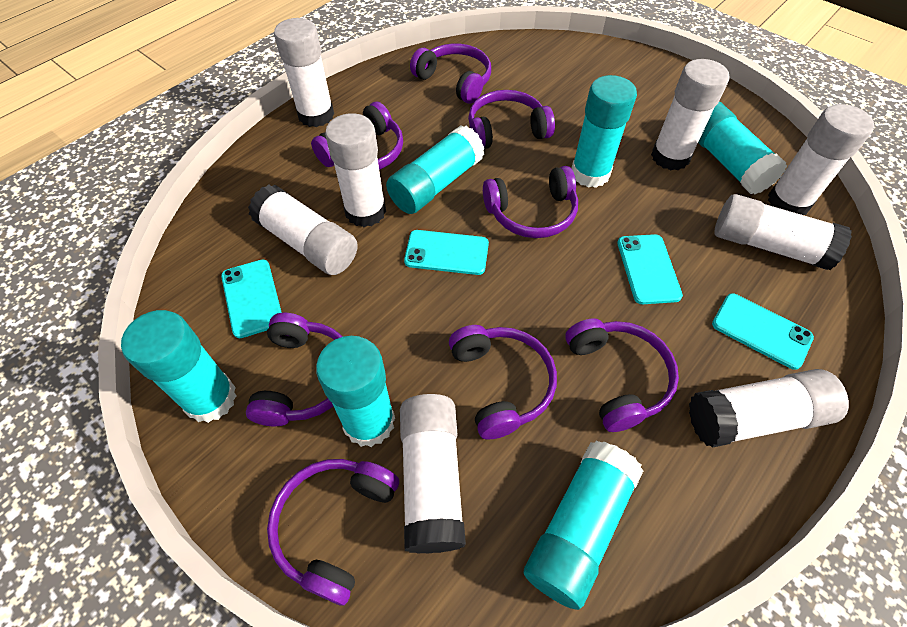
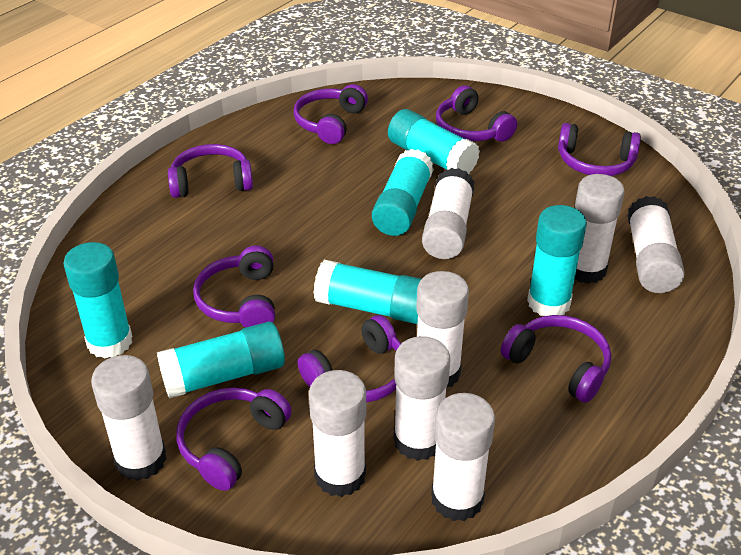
turquoise phone: [221,260,282,338] [404,230,489,275] [617,234,683,304] [712,293,814,370] = 4 -> none = 0

